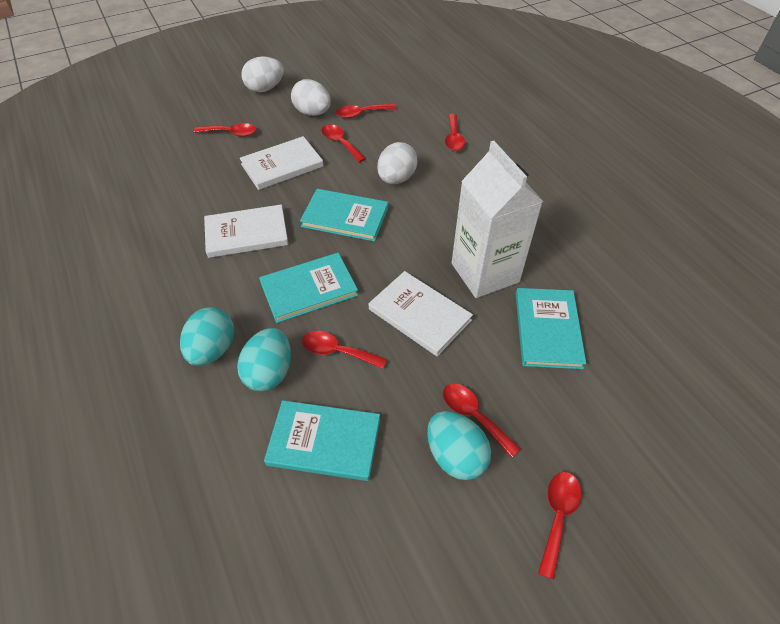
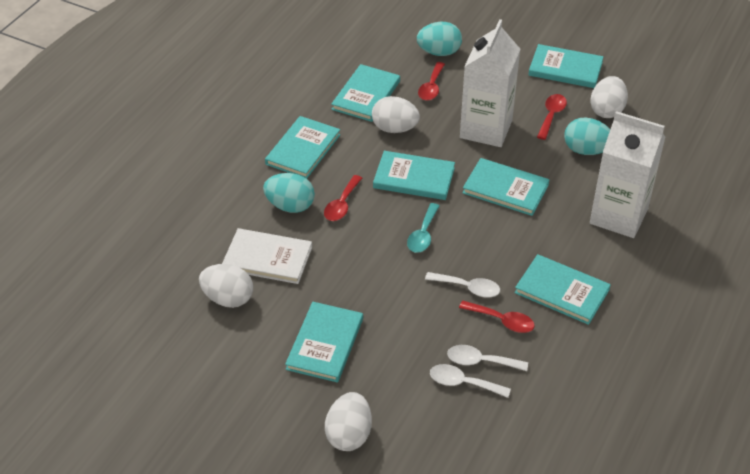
red spoon: [194,123,256,137] [302,331,387,369] [322,124,366,162] [336,104,396,118] [443,384,521,457] [445,114,465,151] [538,472,581,580] = 7 -> [324,175,362,221] [418,62,445,101] [459,301,535,333] [537,94,567,140] = 4
turquoise book: [259,253,358,323] [264,400,380,481] [300,189,388,242] [516,288,586,369] = 4 -> [265,116,340,179] [285,302,363,383] [331,64,400,122] [373,151,455,200] [463,158,550,216] [515,254,611,325] [528,44,603,88] = 7
turquoise spoon: none = 0 -> [407,203,439,253] = 1
white book: [204,204,289,258] [240,136,324,190] [369,271,473,356] = 3 -> [222,228,312,284] = 1
white carton: [452,141,544,298] = 1 -> [460,19,520,147] [590,111,665,238] = 2
white egg: [241,56,284,92] [291,79,331,116] [377,142,418,184] = 3 -> [199,264,253,308] [325,392,372,451] [372,96,420,133] [591,76,628,118] = 4
white spoon: none = 0 -> [425,272,500,298] [430,364,511,398] [447,345,528,371] = 3

